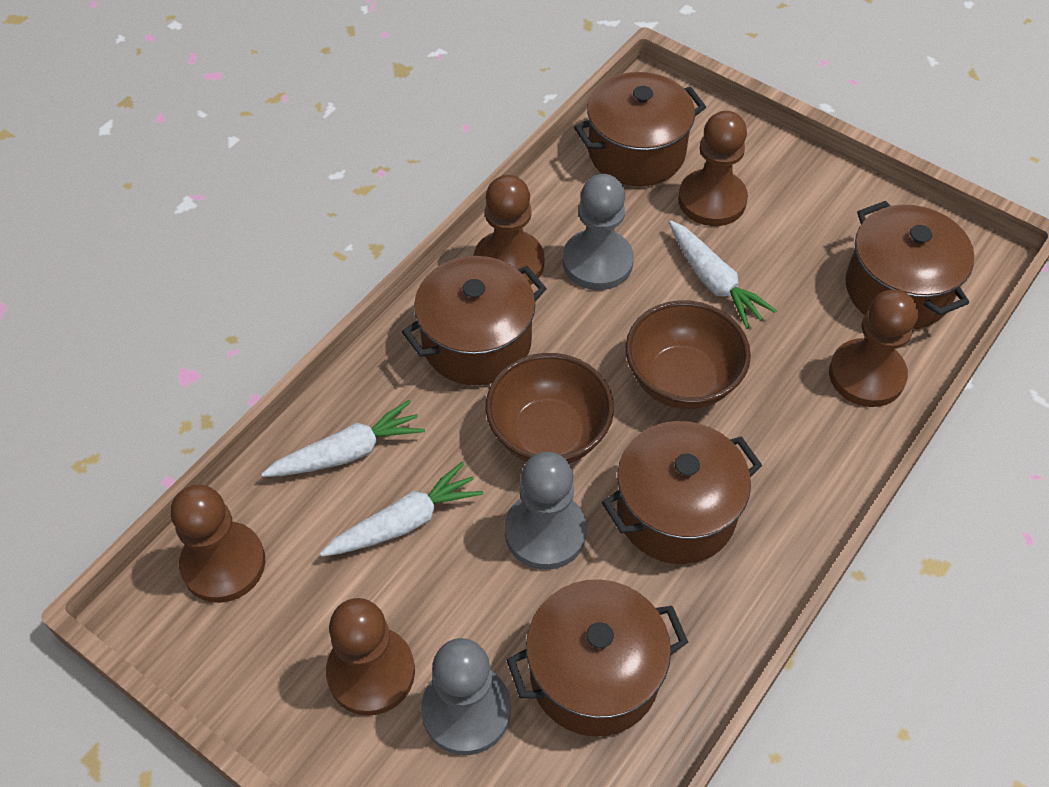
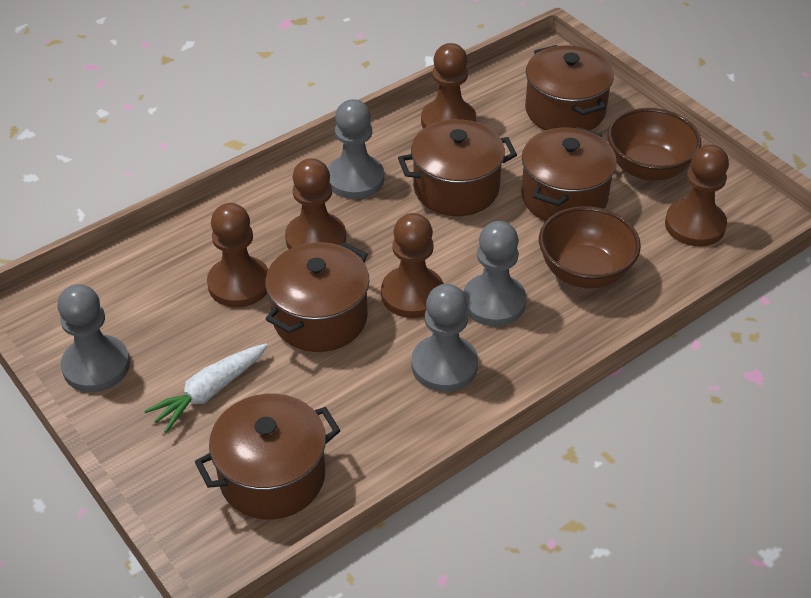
grey pawn: [421,638,511,755] [505,452,587,570] [563,174,634,290] = 3 -> [57,284,130,392] [328,99,384,199] [412,284,478,392] [463,221,526,326] = 4
white carrot: [262,400,425,477] [320,462,483,557] [669,221,777,329] = 3 -> [144,343,268,433] = 1

